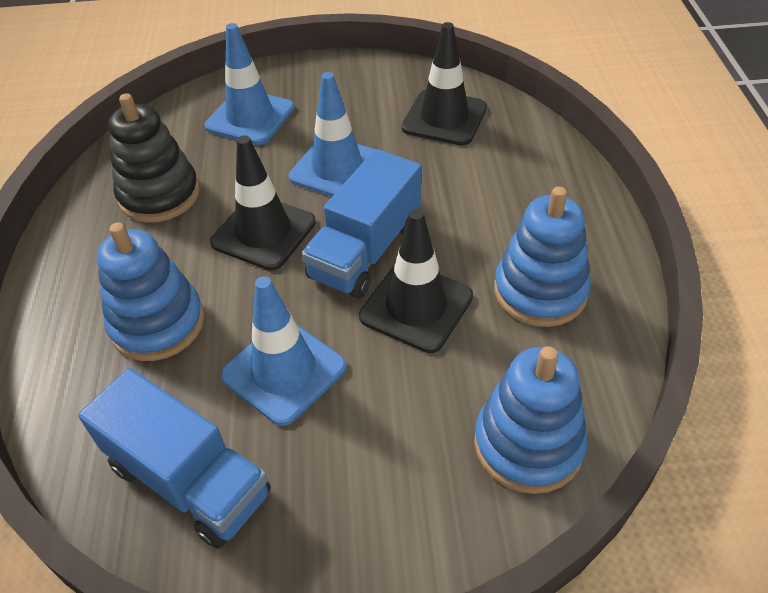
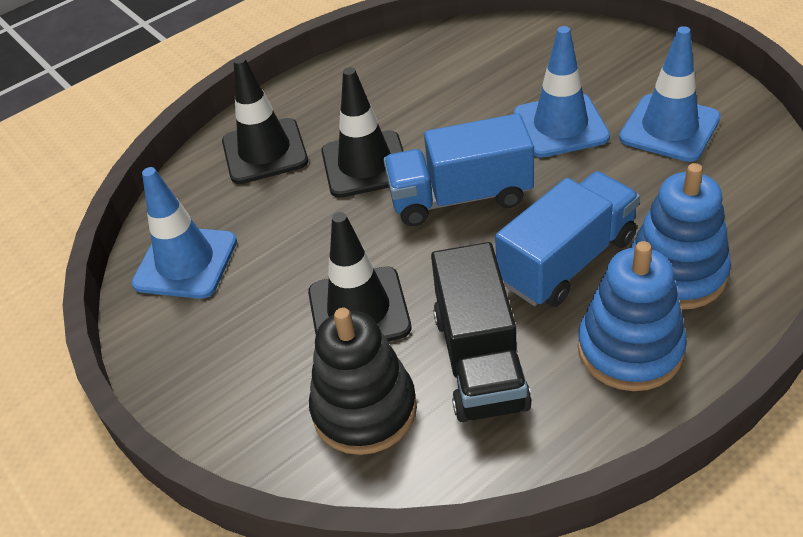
black truck: none = 0 -> [431,242,532,422] = 1
blue stacking toy: [97,222,204,361] [474,346,587,494] [494,187,591,327] = 3 -> [578,241,687,391] [630,163,731,310] = 2

